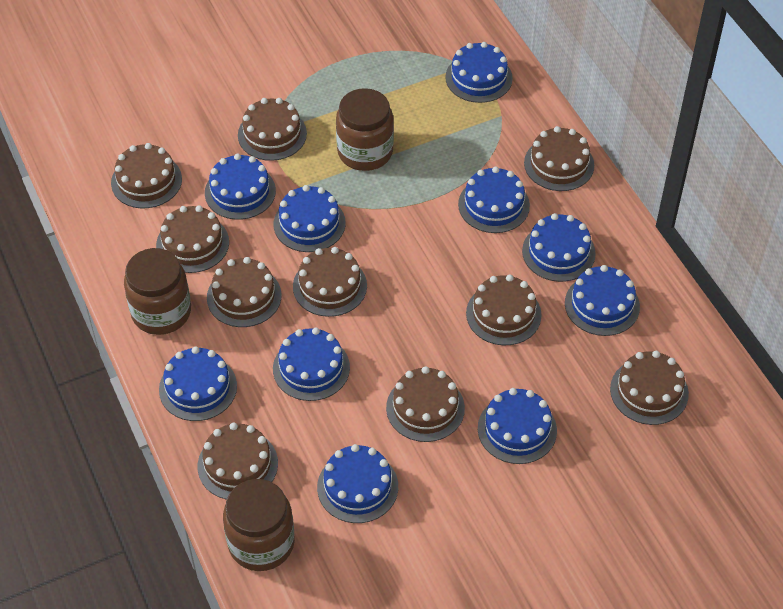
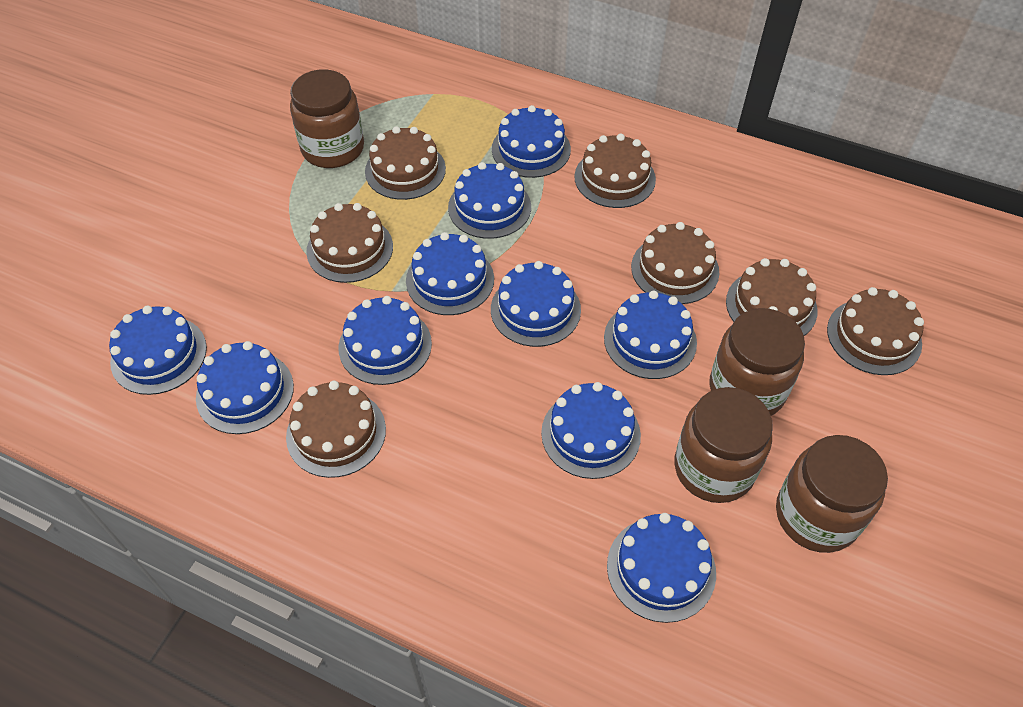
brown cake: [111,143,182,208] [156,205,229,273] [198,422,278,500] [207,257,282,327] [238,98,307,161] [293,247,367,317] [386,366,465,442] [466,274,542,345] [524,126,594,191] [610,351,689,425] = 10 -> [286,381,386,478] [306,203,393,283] [365,126,446,200] [574,134,656,208] [631,222,719,304] [726,258,818,336] [827,287,924,375] = 7
brown jar: [124,248,191,335] [223,479,295,571] [336,88,394,171] = 3 -> [290,69,364,168] [674,387,773,503] [709,308,805,416] [776,435,888,553] = 4

